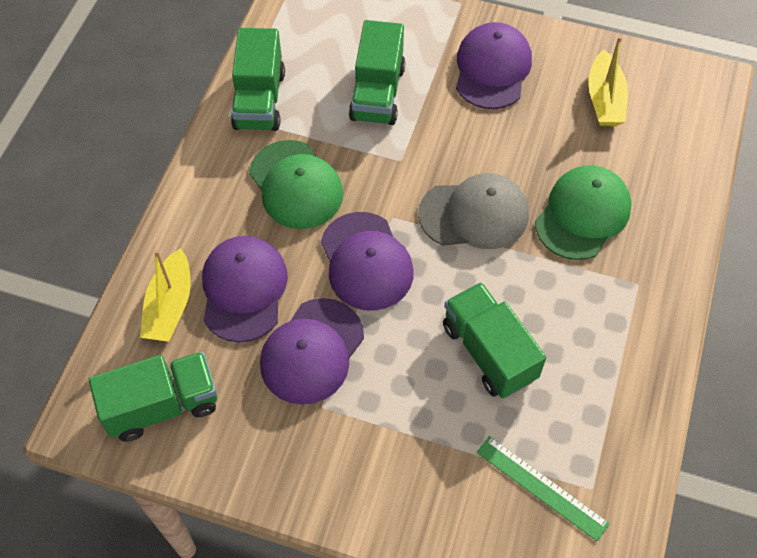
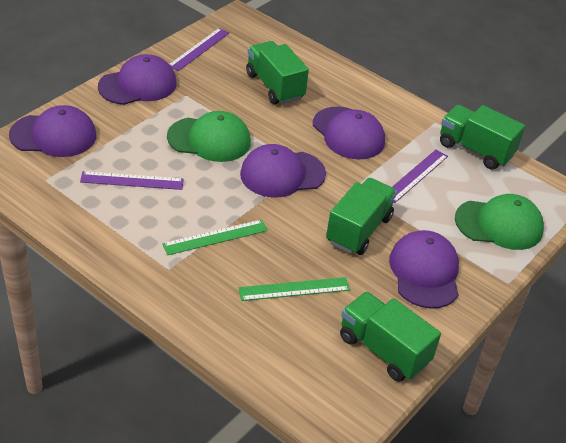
green ruler: [476,436,610,542] = 1 -> [162,219,268,255] [239,277,350,301] = 2
grey cap: [418,173,529,249] = 1 -> none = 0
purple cap: [202,236,288,343] [260,298,364,405] [321,212,414,311] [456,22,532,109] = 4 -> [9,105,96,157] [98,54,177,105] [240,144,326,197] [313,107,385,159] [389,230,459,309] = 5
purple ruler: none = 0 -> [80,171,184,190] [169,28,230,71] [392,150,448,203] = 3
yellow boat: [140,248,191,342] [588,36,628,126] = 2 -> none = 0

